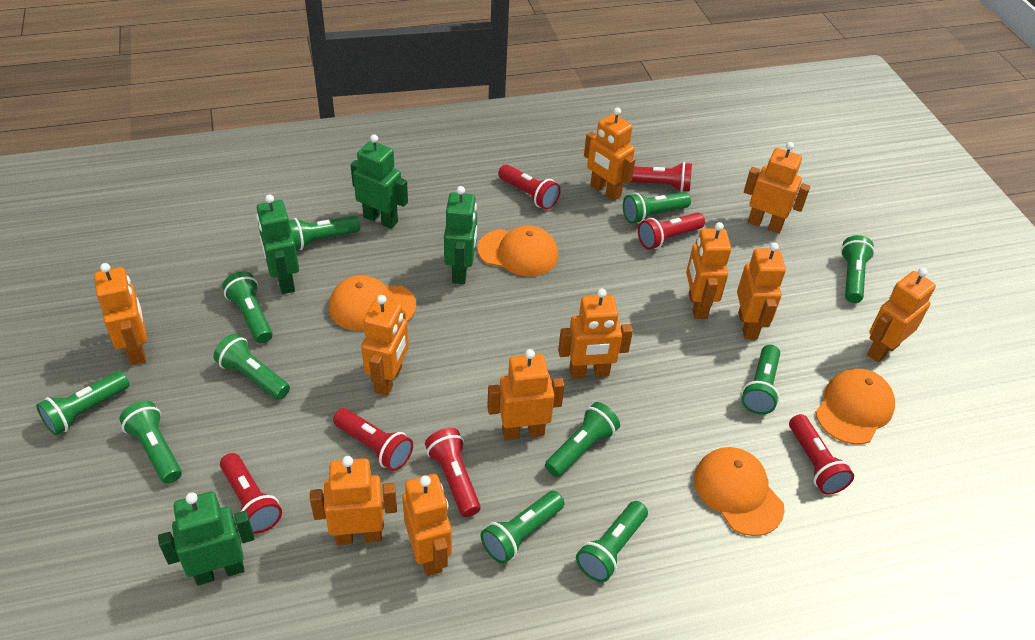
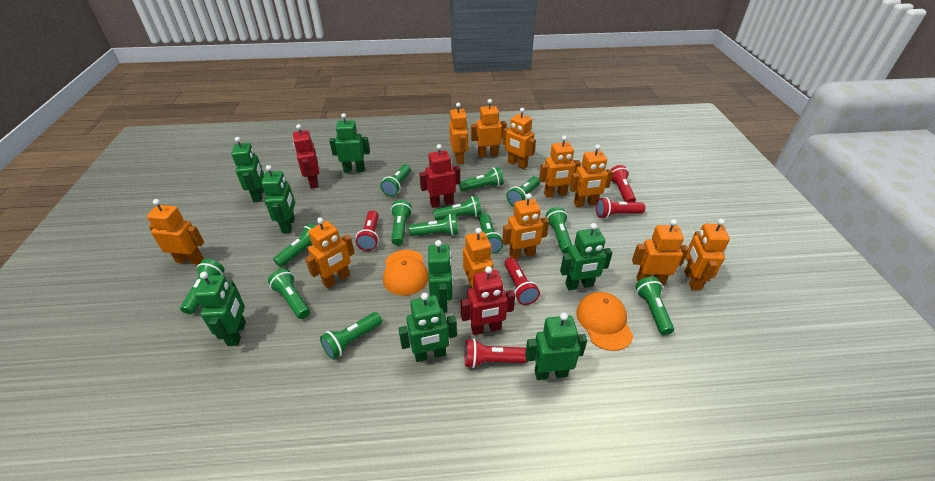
green flashlight: [36,371,130,436] [119,401,182,484] [213,334,290,400] [222,271,273,344] [289,216,360,250] [481,491,565,564] [545,402,620,477] [576,501,648,582] [623,192,691,224] [742,344,780,415] [841,235,875,303] = 11 -> [180,259,225,314] [268,269,310,319] [273,223,316,267] [320,312,382,359] [380,164,411,196] [391,200,412,245] [409,214,459,236] [433,196,482,221] [459,167,504,192] [479,213,503,254] [506,176,540,206] [546,207,572,254] [635,277,674,335] = 13
green robot: [158,491,255,585] [256,194,299,294] [351,134,408,229] [444,186,477,284] = 4 -> [194,272,246,346] [231,137,264,202] [261,165,295,233] [329,113,370,173] [398,293,457,362] [428,240,453,313] [525,312,587,380] [560,223,613,290] = 8
orange cap: [329,275,416,331] [477,225,558,277] [694,447,784,536] [815,369,895,444] = 4 -> [383,250,428,296] [576,292,633,351] = 2
red flashlight: [220,453,282,534] [333,408,413,471] [425,428,481,517] [498,164,561,210] [631,162,692,192] [638,212,705,250] [789,414,854,495] = 7 -> [356,210,379,251] [465,339,528,368] [505,257,540,305] [596,197,645,219] [611,165,636,202] = 5
red robot: none = 0 -> [293,124,319,189] [419,144,460,208] [461,266,515,335] = 3

